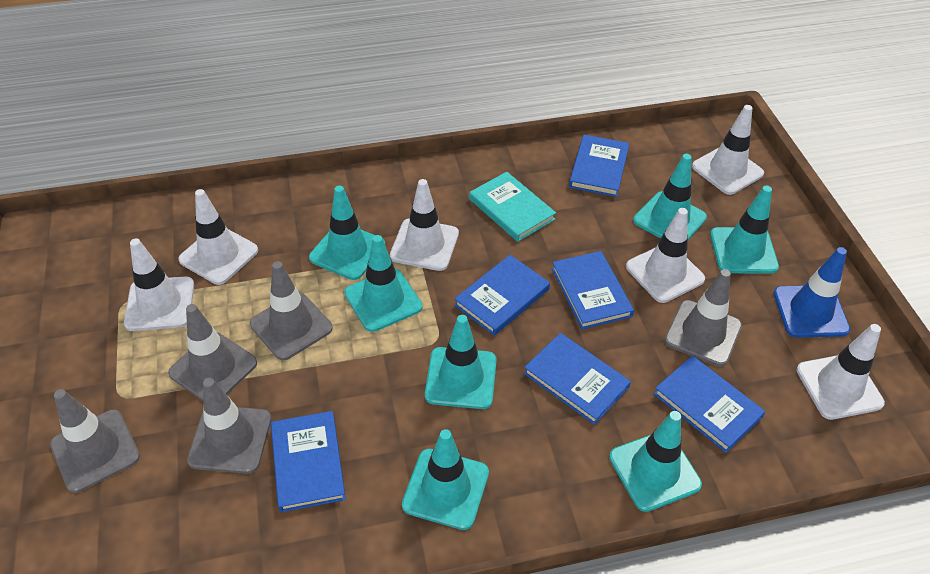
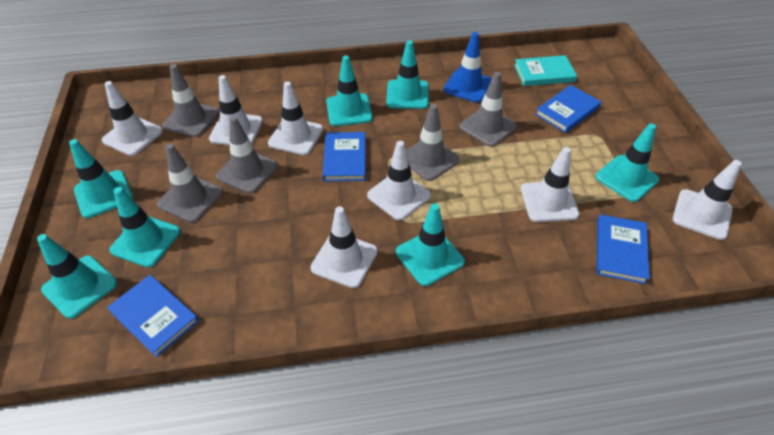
blue book: [271,411,346,512] [454,255,550,336] [524,333,631,425] [552,251,634,329] [569,135,629,197] [654,356,765,453] = 6 -> [107,275,199,357] [323,132,366,182] [535,85,601,133] [596,215,650,284] = 4
white traffic cone: [124,238,194,331] [178,189,258,285] [390,179,459,271] [626,208,705,303] [692,105,764,195] [796,324,885,420] = 6 -> [102,81,163,156] [209,75,263,145] [268,81,323,155] [310,206,378,288] [367,141,431,220] [521,147,580,222] [673,160,742,240] = 7

